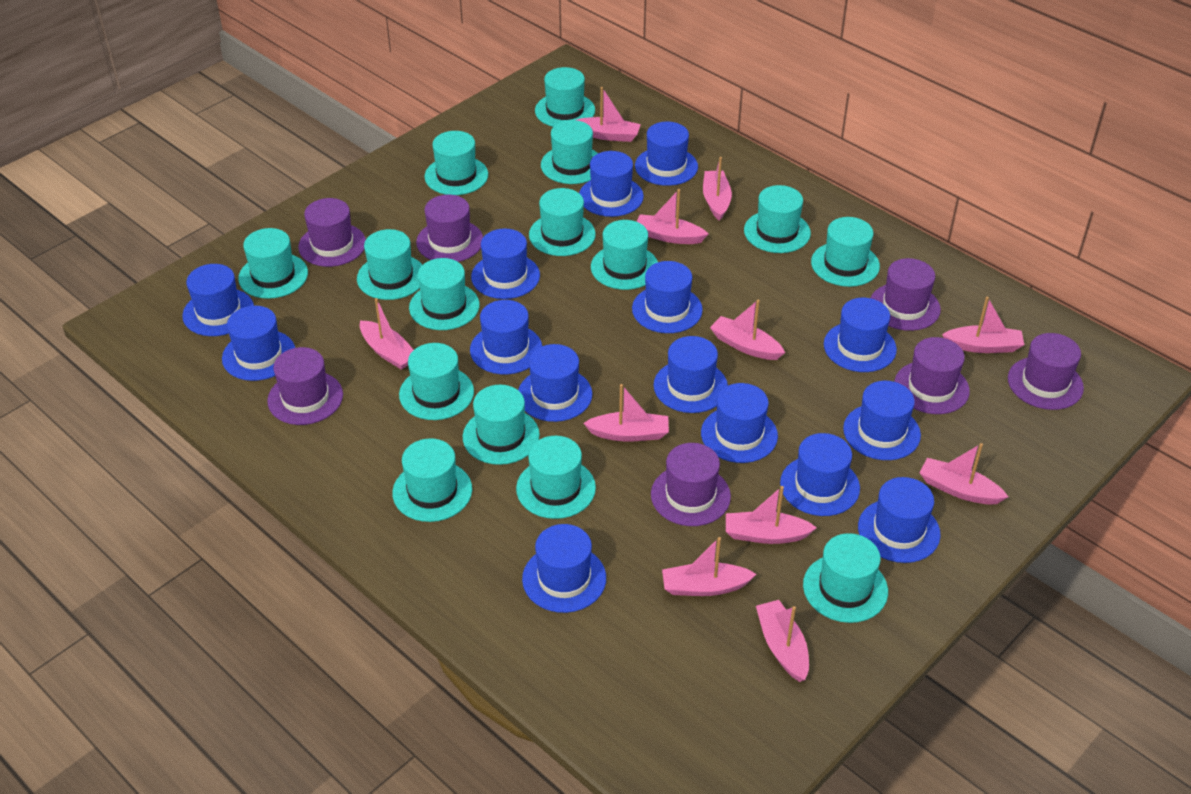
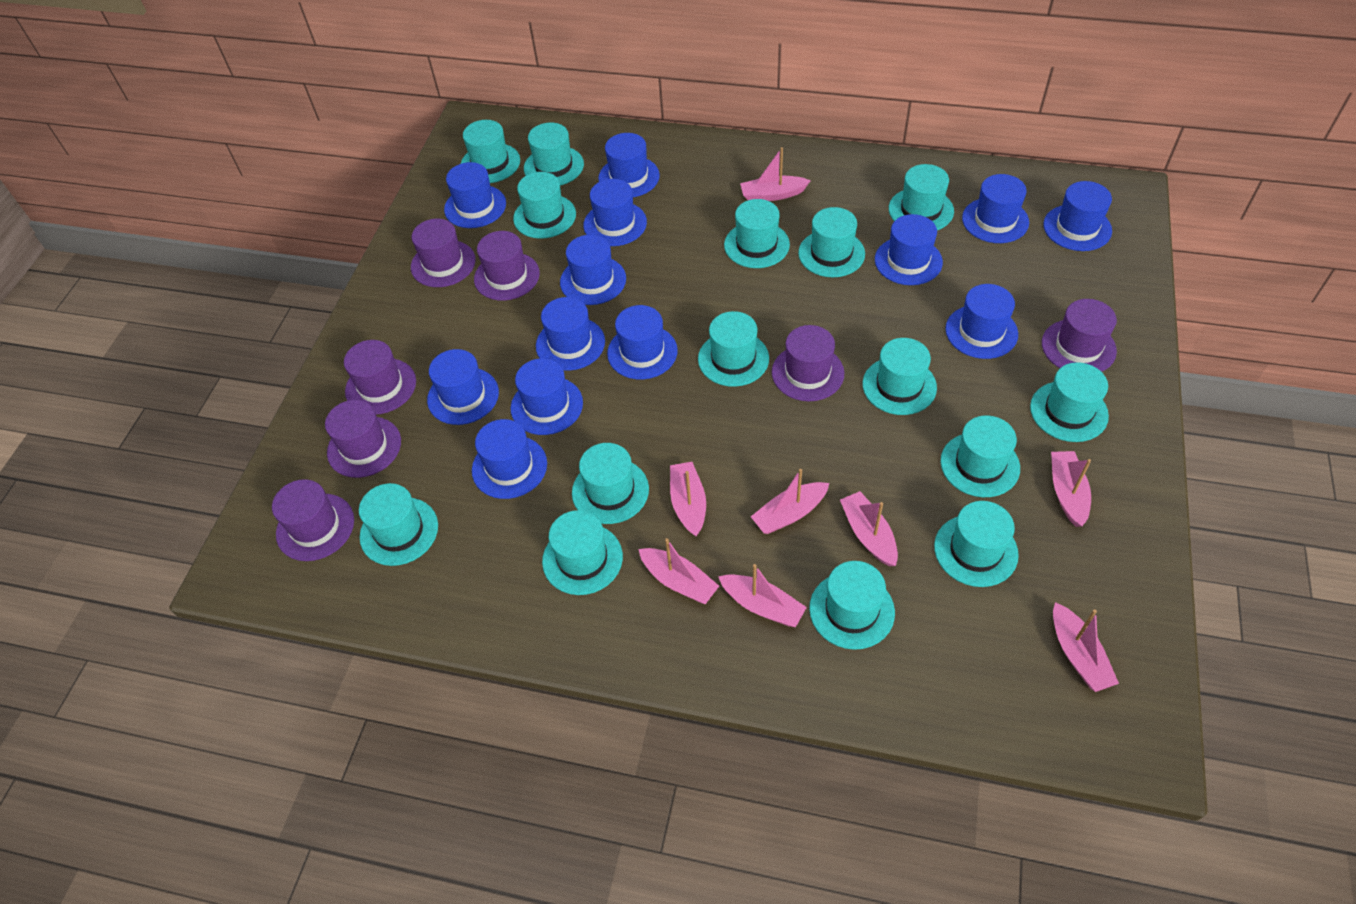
blue hat: [182,264,254,336] [222,306,295,381] [470,300,542,374] [471,229,540,299] [518,344,592,422] [522,524,606,613] [579,151,644,217] [632,261,703,333] [635,122,698,186] [653,336,728,413] [701,383,778,463] [780,433,860,516] [824,298,897,372] [843,381,921,460] [858,477,941,563] = 15 -> [427,349,499,425] [444,162,506,228] [472,419,547,499] [511,358,583,435] [536,297,605,371] [560,235,626,305] [583,179,647,246] [598,133,660,197] [607,305,678,379] [875,214,943,285] [946,284,1018,359] [962,174,1029,243] [1043,181,1112,251] = 13
pink boat: [360,298,414,370] [577,87,641,142] [583,384,669,442] [636,189,708,244] [662,537,756,596] [703,157,732,221] [710,300,785,360] [726,486,817,544] [756,600,809,682] [920,443,1008,505] [942,296,1024,353] = 11 -> [639,538,719,604] [670,462,706,537] [718,564,807,627] [740,147,811,201] [751,469,829,534] [840,491,898,566] [1051,451,1091,527] [1053,602,1119,692] = 8

